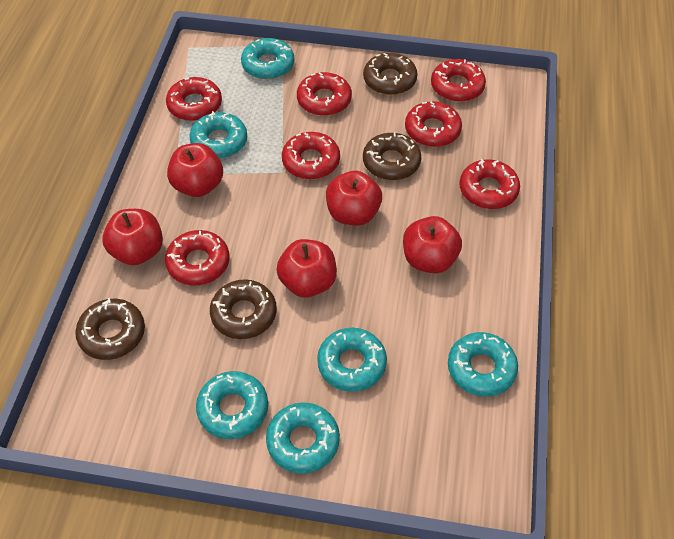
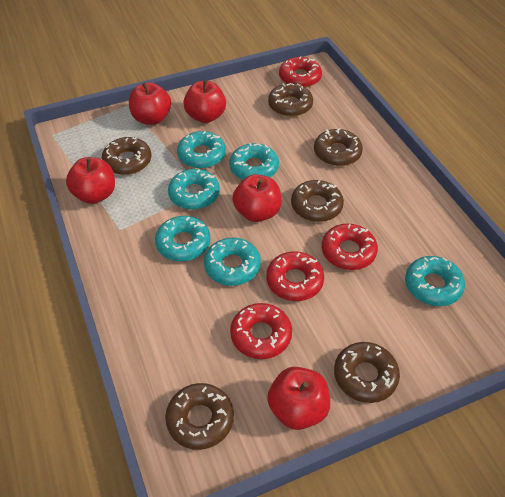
brown donut: [75,298,145,360] [210,279,277,339] [363,53,418,95] [363,132,421,180] = 4 -> [102,137,151,175] [165,383,234,450] [268,83,313,117] [291,180,344,222] [314,128,363,166] [334,342,400,403] = 6
red donut: [165,230,230,285] [166,77,222,121] [282,132,340,179] [297,72,352,116] [405,101,462,147] [431,59,486,102] [459,159,520,209] = 7 -> [230,303,292,359] [266,251,324,301] [279,56,322,88] [322,224,378,270] = 4

